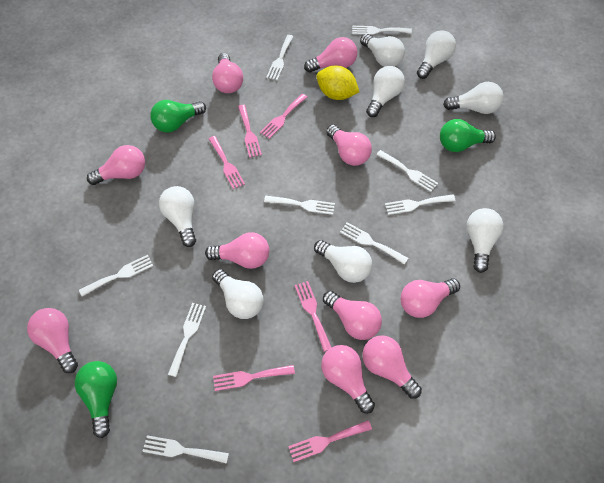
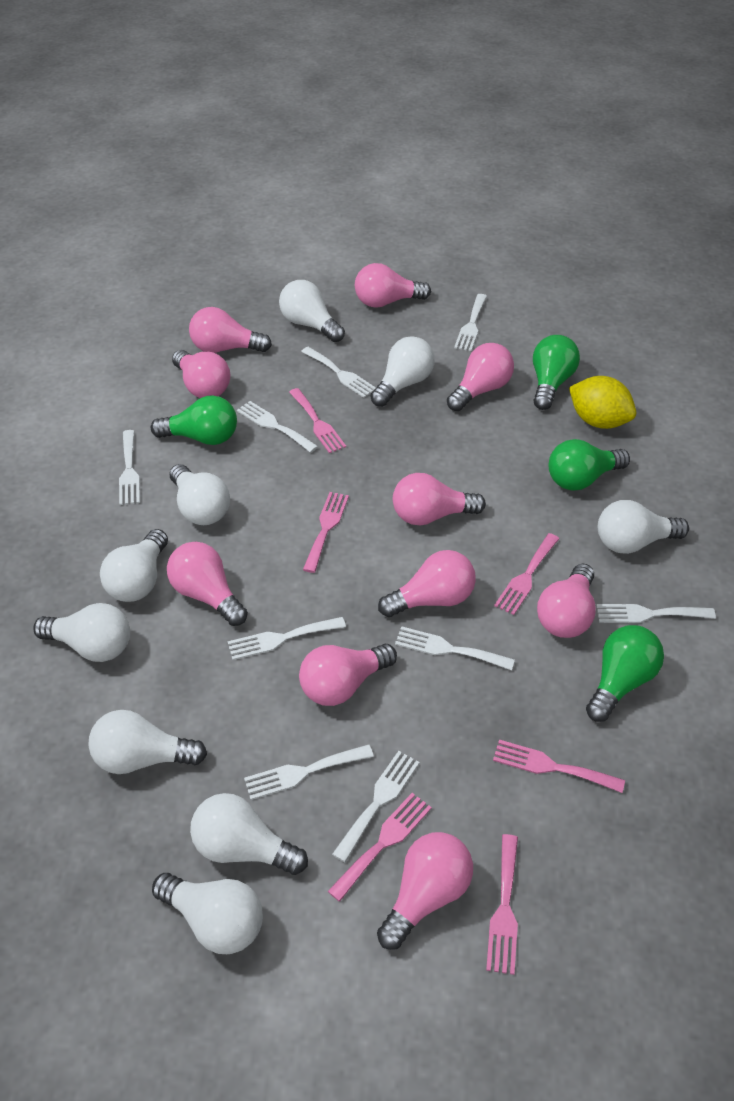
green light bulb: [75,361,117,438] [150,100,206,133] [440,119,496,152] = 3 -> [151,395,237,445] [533,335,580,410] [549,439,630,491] [586,625,664,722] = 4
white light bulb: [159,186,196,247] [212,269,264,319] [314,240,372,283] [360,34,405,67] [366,66,405,117] [417,30,456,79] [443,82,503,114] [466,208,503,273] = 8 -> [33,603,130,662] [88,710,207,774] [100,529,168,602] [152,873,263,954] [170,464,230,525] [190,793,308,875] [279,280,345,342] [370,336,435,407] [598,500,689,554] = 9

